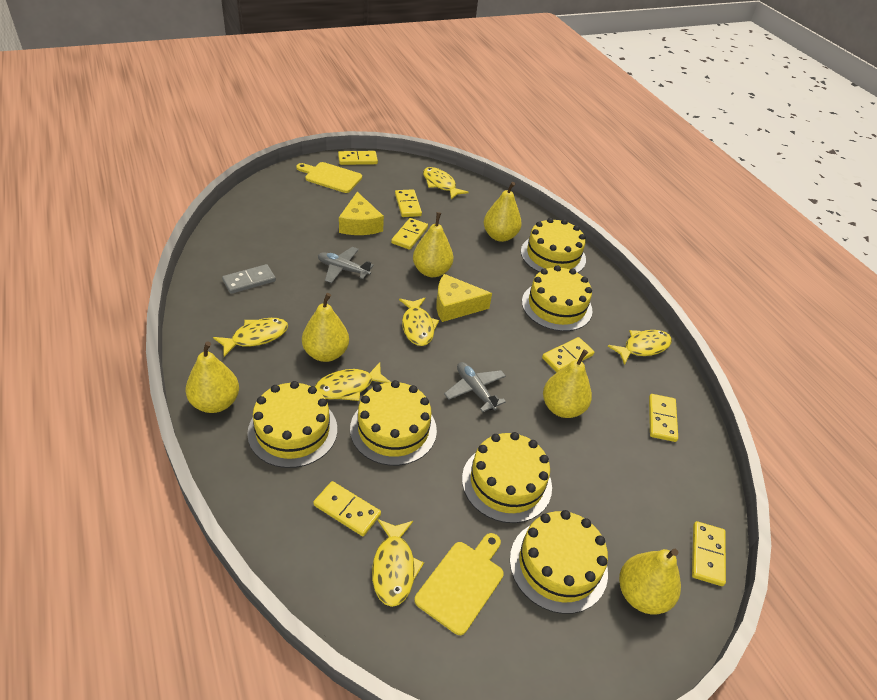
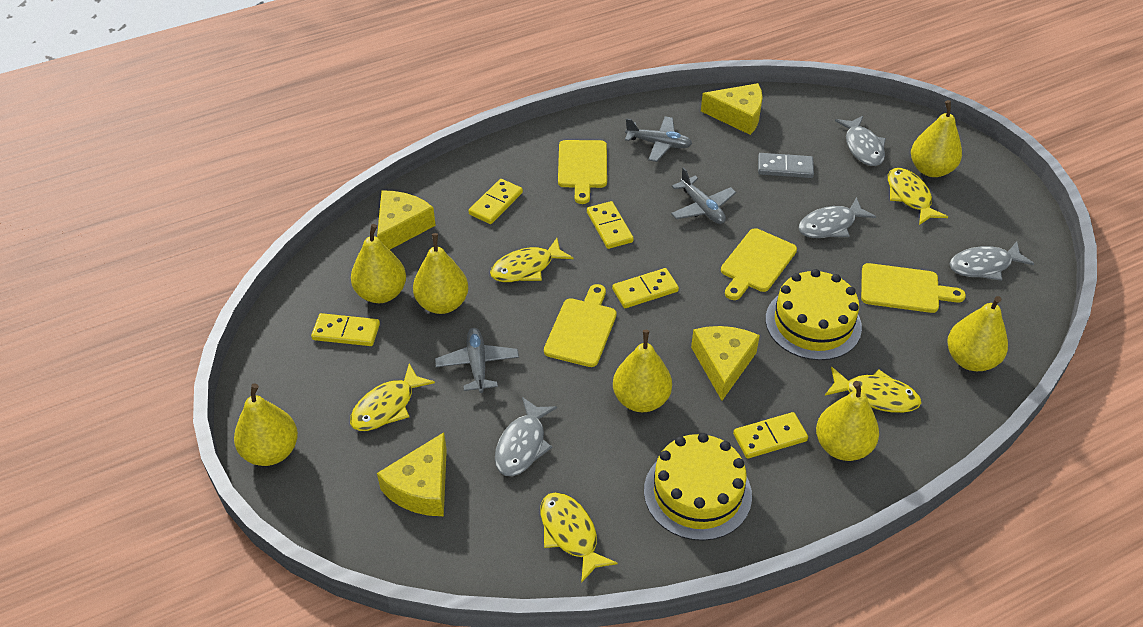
grey fish: none = 0 -> [495,397,557,476] [798,197,876,238] [835,116,886,166] [949,241,1034,281] = 4
grey plane: [318,247,374,283] [444,362,506,412] = 2 -> [435,328,519,393] [625,116,692,162] [671,167,736,224] = 3
yellow cake: [247,381,337,468] [350,380,437,466] [462,432,552,523] [510,510,608,614] [521,218,586,273] [522,265,593,331] = 6 -> [644,433,752,541] [766,269,862,360] = 2
yellow cheese: [339,192,384,235] [436,274,492,322] = 2 -> [377,190,436,249] [377,432,447,516] [691,326,760,400] [701,83,763,135] = 4
yellow cutting board: [296,162,362,193] [414,533,504,635] = 2 -> [544,284,617,367] [558,140,607,204] [721,228,797,300] [861,263,966,313] = 4
yellow domino: [313,481,381,536] [338,151,378,165] [391,218,428,250] [395,189,422,217] [542,337,594,372] [649,394,678,442] [692,521,726,586] = 7 -> [311,313,380,346] [468,179,523,224] [587,201,634,249] [612,268,679,308] [733,412,808,459] = 5
yellow fish: [213,318,288,357] [314,362,390,401] [372,519,424,607] [399,297,439,346] [423,167,469,200] [608,330,672,365] = 6 -> [350,364,435,431] [490,238,573,282] [540,492,618,583] [825,367,921,413] [888,168,948,225] = 5
yellow pear: [186,341,239,413] [302,293,349,362] [413,212,453,277] [484,182,522,242] [543,350,592,418] [619,549,681,614] = 6 -> [234,384,298,466] [351,224,406,303] [413,233,468,314] [613,330,672,412] [816,381,879,461] [911,100,962,177] [947,296,1008,371] = 7

